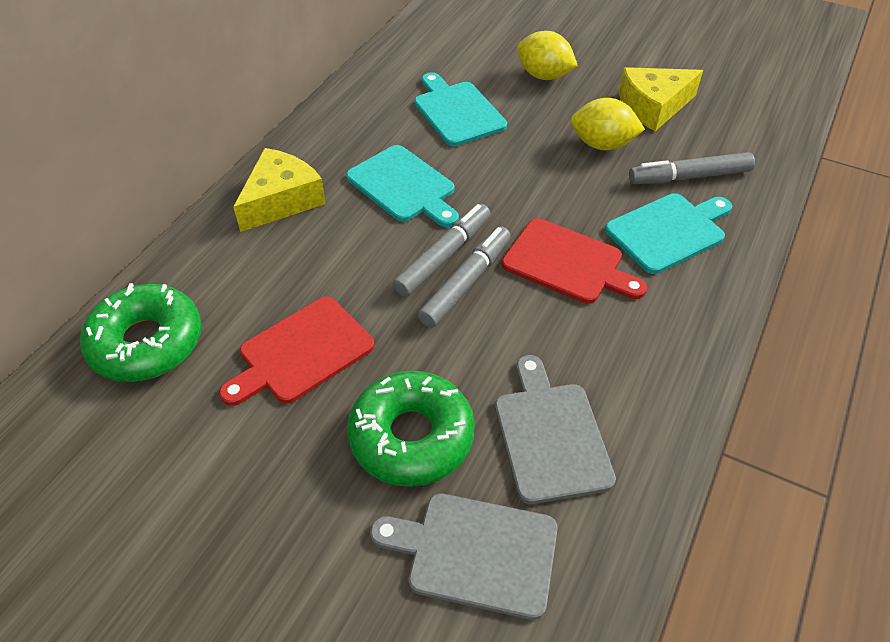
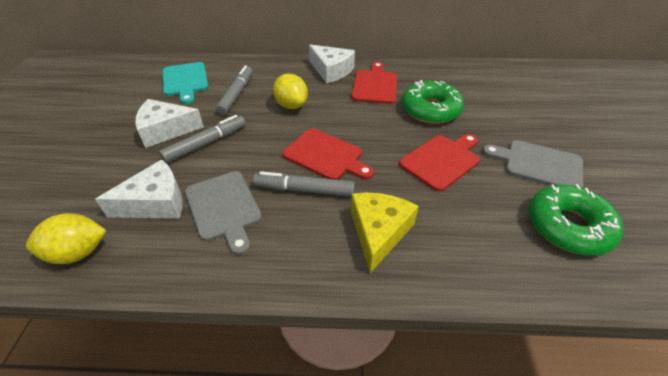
red cutting board: [219,296,375,406] [502,218,647,304] = 2 -> [282,128,374,180] [352,62,397,104] [399,134,480,191] = 3
turquoise cutting board: [346,145,459,227] [414,72,507,146] [605,193,732,274] = 3 -> [163,62,209,104] = 1
white cheese: none = 0 -> [95,160,182,219] [135,99,204,148] [309,44,355,83] = 3
yellow cheese: [233,148,326,232] [619,67,703,131] = 2 -> [351,192,419,273] = 1

